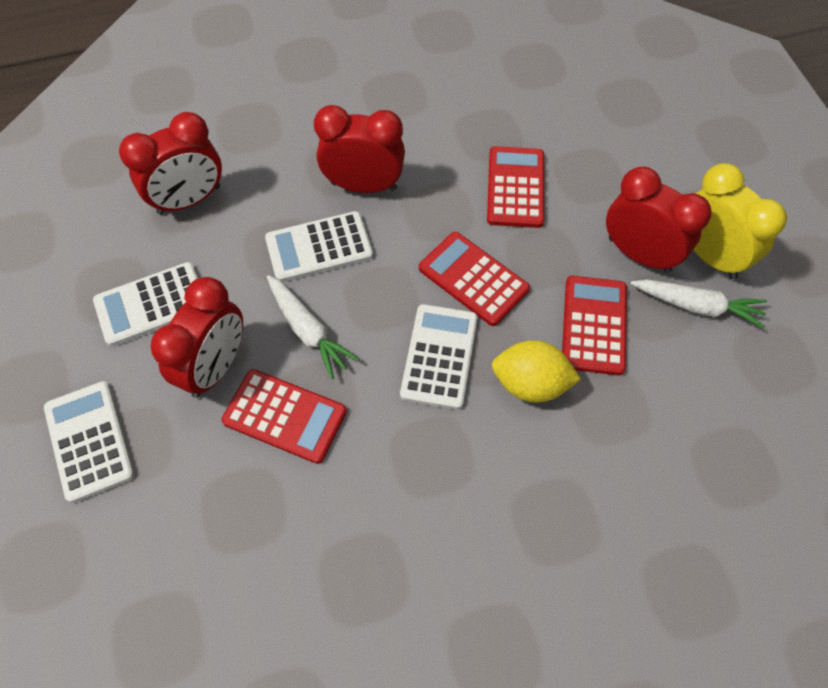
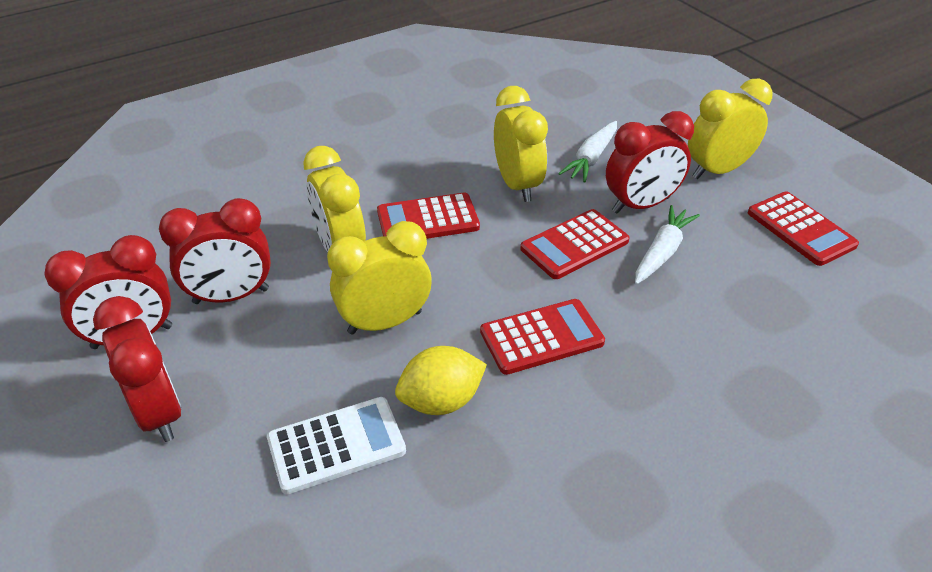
white calculator: [44,381,134,503] [93,262,198,346] [265,211,373,282] [400,304,478,410] = 4 -> [267,397,406,494] = 1
yellow clock: [693,163,787,279] = 1 -> [303,146,366,252] [327,221,432,335] [494,86,548,202] [688,78,773,179] = 4

